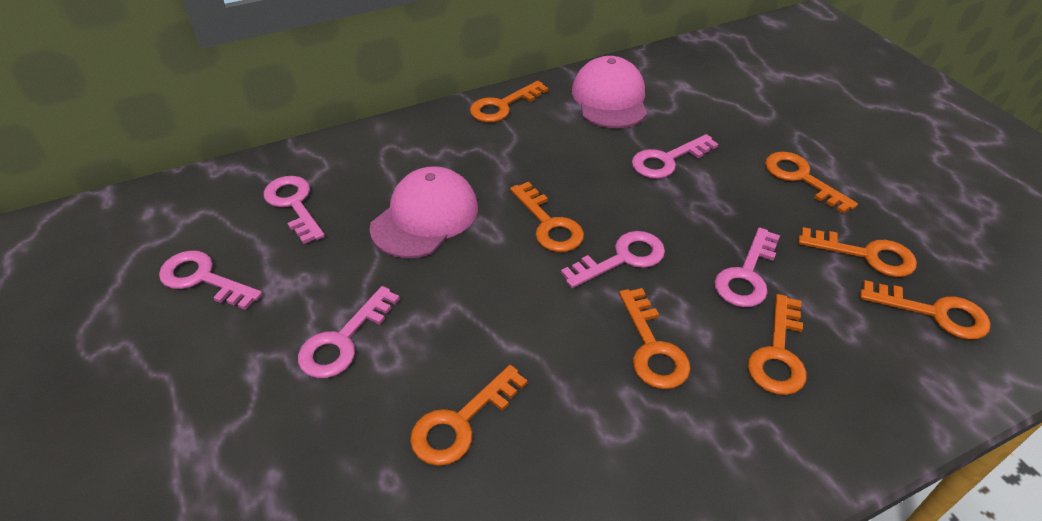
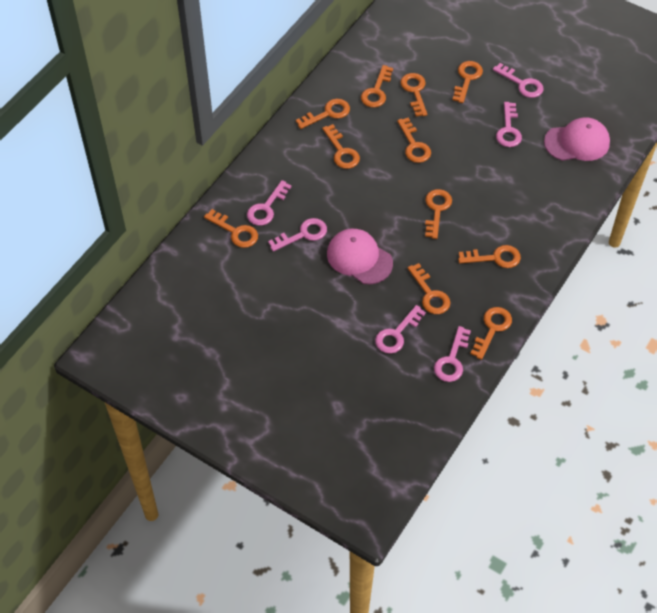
orange key: [410,365,527,466] [470,81,548,122] [510,182,584,252] [619,288,690,389] [747,294,807,395] [765,152,858,214] [798,227,917,277] [860,280,990,340] = 8 -> [204,209,258,248] [296,99,350,129] [322,124,360,169] [361,65,393,108] [397,118,431,163] [400,73,427,117] [408,263,450,314] [425,189,452,239] [452,61,483,103] [458,245,521,268] [470,307,512,360] = 11

